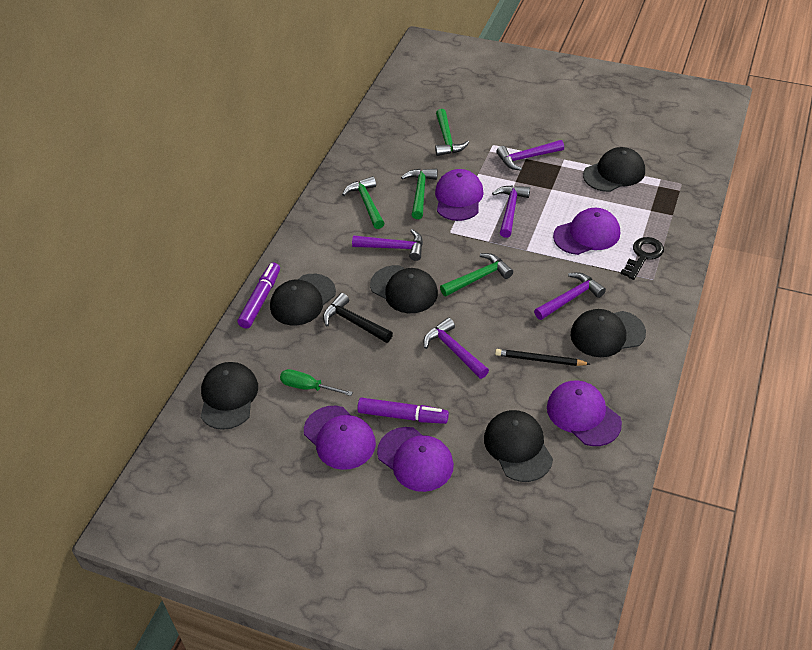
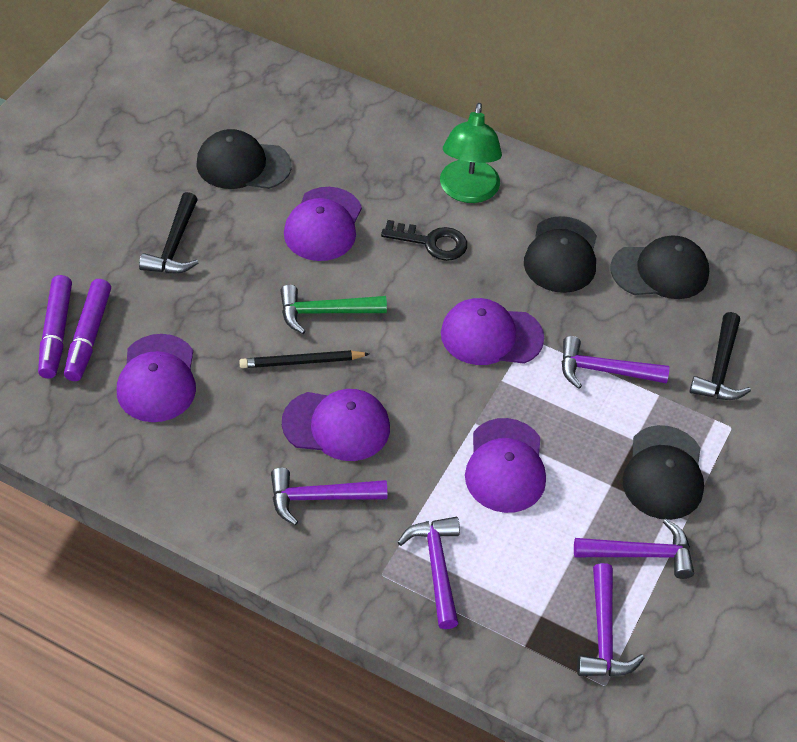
black cap: [201,362,258,430] [270,274,336,325] [370,265,438,313] [484,410,553,482] [570,309,646,357] [583,147,645,192] = 6 -> [196,129,292,189] [524,216,597,293] [610,235,709,299] [623,425,704,520] = 4
black hammer: [323,293,393,343] = 1 -> [139,192,198,274] [689,312,751,400] = 2
green hammer: [342,176,385,229] [401,169,438,219] [435,109,469,156] [440,253,513,297] = 4 -> [280,285,387,334] = 1
green lamp: none = 0 -> [440,103,502,203] = 1
green screwdriver: [280,369,353,396] = 1 -> none = 0

